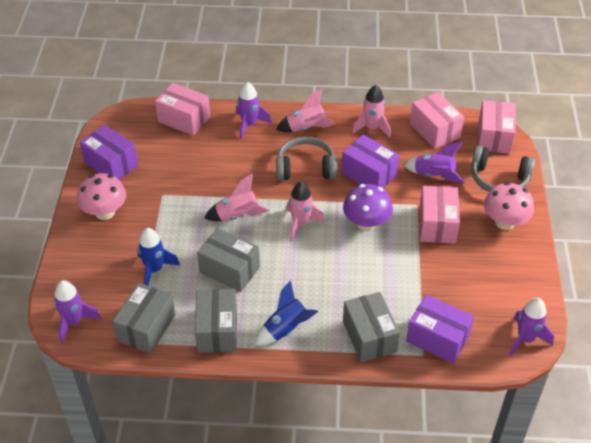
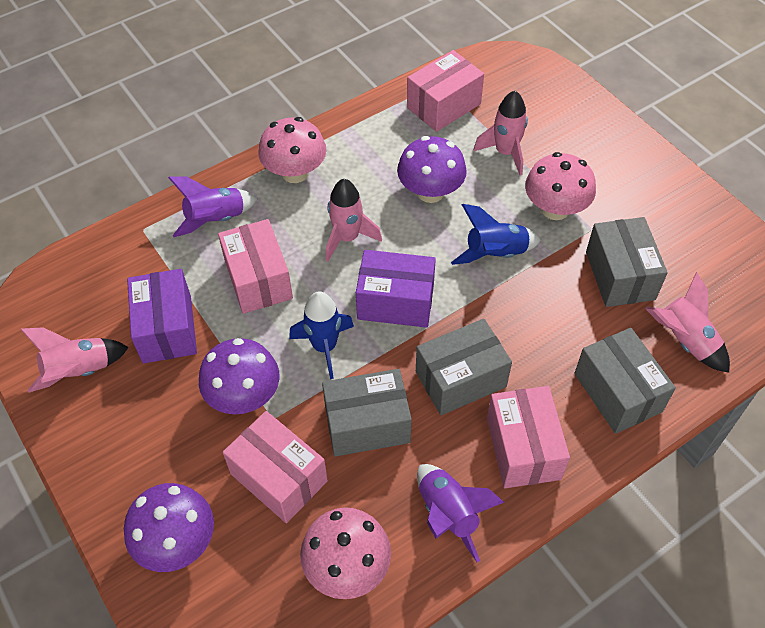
grey headphones: [276,137,337,181] [471,146,536,192] = 2 -> none = 0
pink mushroom: [77,173,126,220] [484,182,534,230] = 2 -> [258,117,326,183] [300,507,391,599] [525,152,596,220] = 3
purple box: [80,125,139,180] [341,135,399,188] [406,294,474,364] = 3 -> [127,269,197,364] [356,250,436,328] = 2
purple mushroom: [343,184,393,231] = 1 -> [124,483,214,572] [199,338,279,414] [397,136,467,203] = 3
purple rocket: [54,280,101,343] [236,82,272,139] [404,142,465,183] [509,298,554,356] = 4 -> [168,176,258,237] [417,464,504,562] = 2

